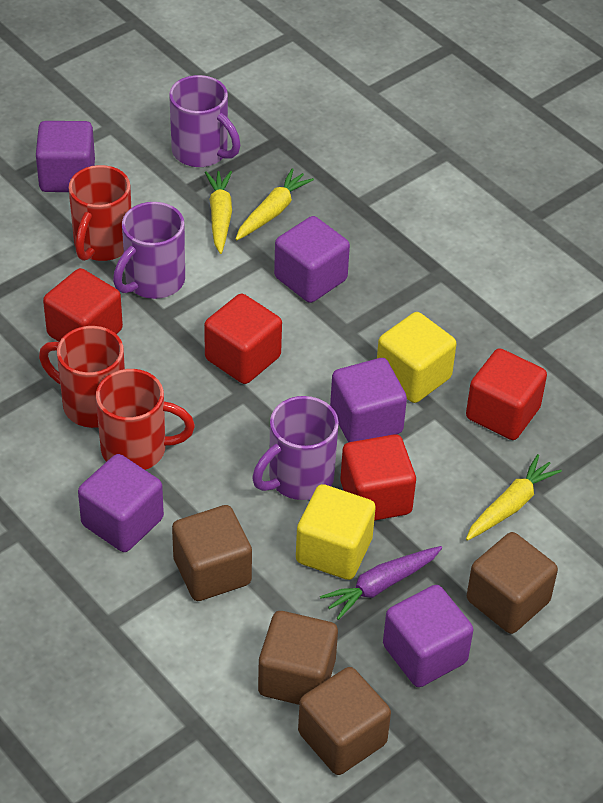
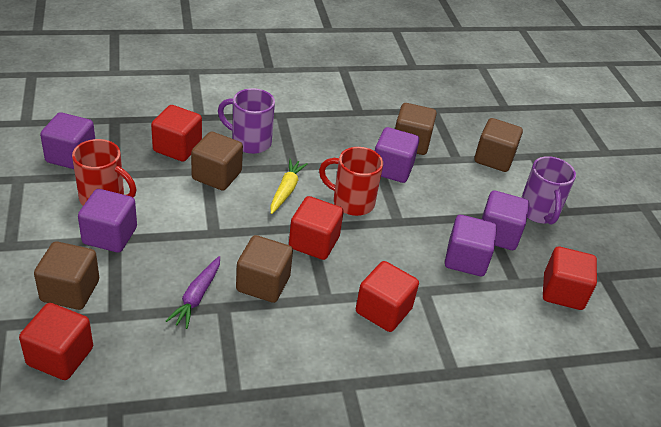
brown cube: [172,505,252,601] [258,611,338,705] [298,667,391,775] [467,532,558,634] = 4 -> [34,241,99,310] [191,132,243,190] [236,235,293,303] [395,103,437,155] [474,118,523,172] = 5
purple mug: [113,202,185,299] [169,75,241,167] [252,396,339,500] = 3 -> [218,88,275,154] [521,156,576,225] = 2
red cube: [43,268,123,342] [204,294,282,384] [340,434,416,521] [466,348,547,440] = 4 -> [19,303,93,380] [151,105,202,162] [289,196,344,260] [356,261,419,332] [543,247,597,310] = 5
red mug: [39,326,125,428] [69,165,131,261] [96,369,195,470] = 3 -> [72,139,136,206] [319,147,383,216] = 2
yellow carrot: [205,171,232,254] [236,168,314,240] [466,454,562,541] = 3 -> [270,159,308,214] = 1
yellow cube: [296,484,376,580] [377,312,457,403] = 2 -> none = 0

